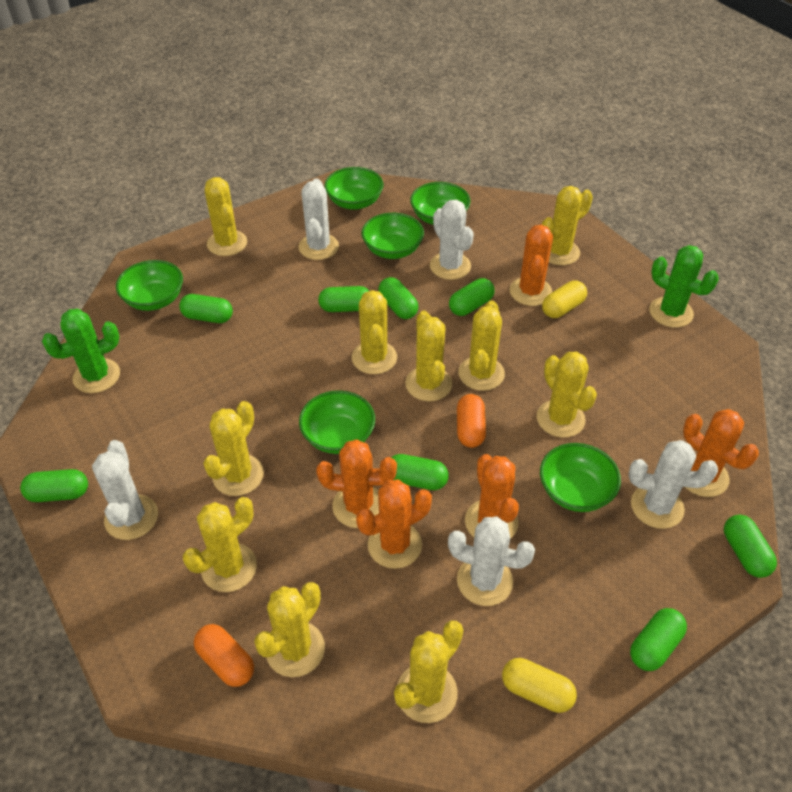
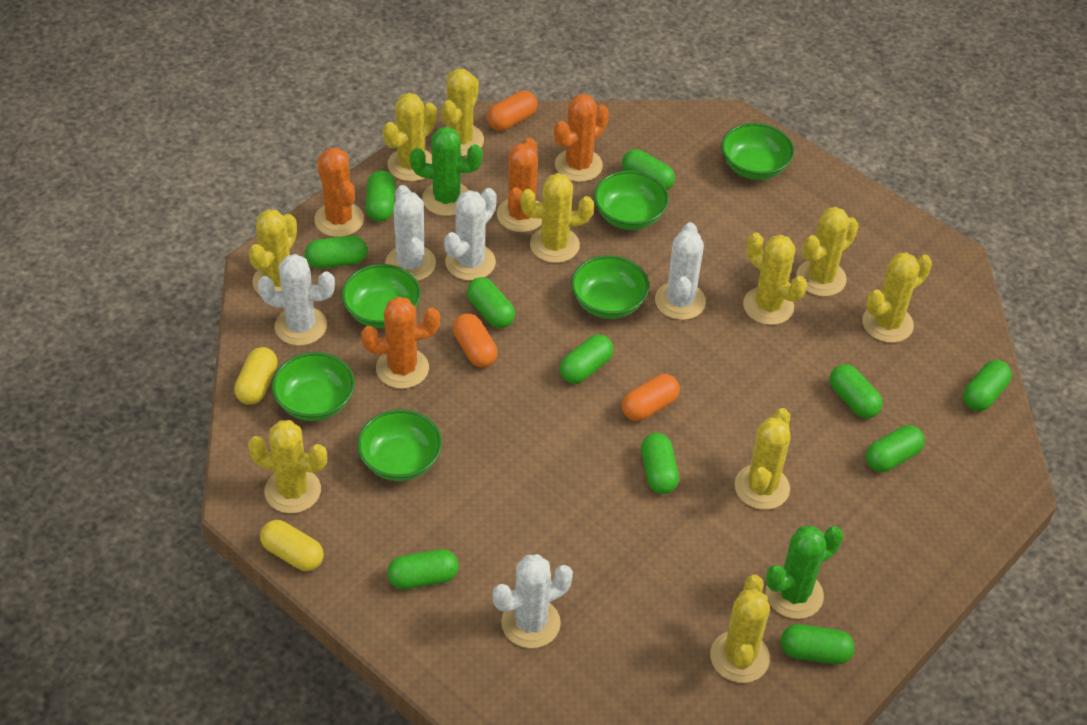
green capsule: [20,469,88,502] [179,294,233,323] [318,286,369,312] [378,277,418,319] [391,454,449,490] [449,278,495,316] [630,608,687,671] [724,515,777,578] = 8 -> [305,236,367,268] [365,170,395,222] [387,549,459,589] [467,277,515,328] [559,334,613,384] [622,149,675,190] [641,433,679,494] [781,624,855,664] [829,364,883,418] [866,425,925,472] [963,360,1012,411] = 11
orange cactus: [316,439,397,528] [356,479,432,569] [465,454,519,539] [510,225,553,306] [683,409,759,497] = 5 -> [314,148,364,237] [361,297,440,389] [497,137,542,232] [554,94,609,182] = 4
orange capsule: [194,624,254,687] [457,394,486,448] = 2 -> [453,313,497,367] [487,90,538,131] [622,374,680,421] = 3

